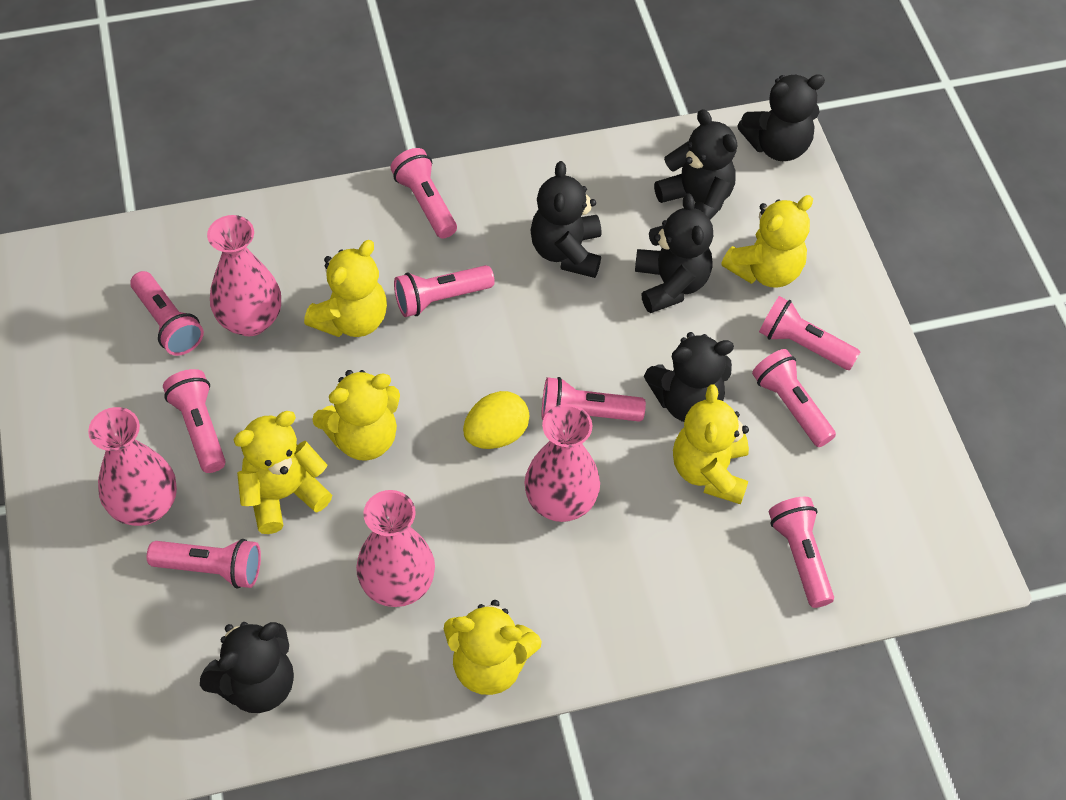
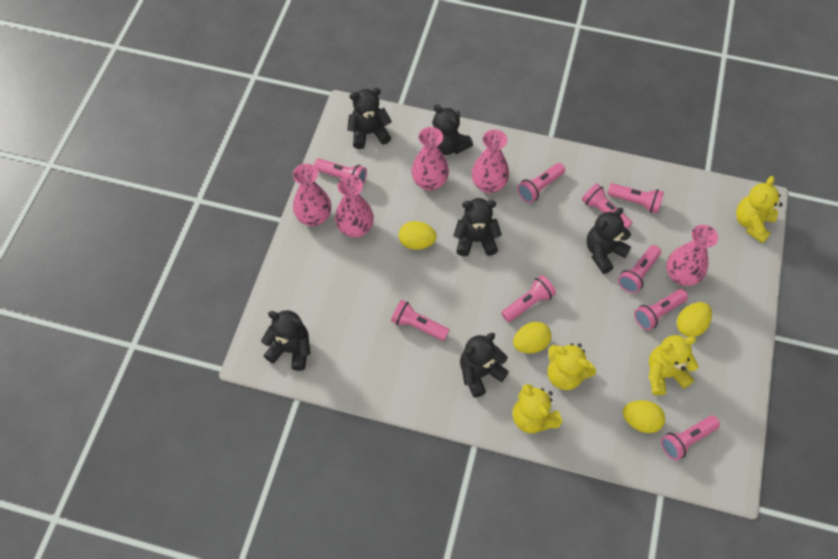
pink vase: [88,407,177,526] [207,215,281,336] [356,490,435,607] [524,404,600,522] = 4 -> [293,164,331,226] [335,175,374,238] [411,127,449,191] [472,129,509,193] [666,225,718,286] = 5
yellow egg: [463,391,529,449] = 1 -> [399,221,437,250] [513,322,552,353] [623,400,665,433] [677,302,712,337] = 4
yellow teddy bear: [234,411,332,534] [304,240,387,337] [312,370,400,461] [444,600,542,695] [673,384,749,504] [721,195,813,288] = 6 -> [513,384,562,434] [548,343,596,390] [649,335,698,395] [736,176,783,243] = 4

